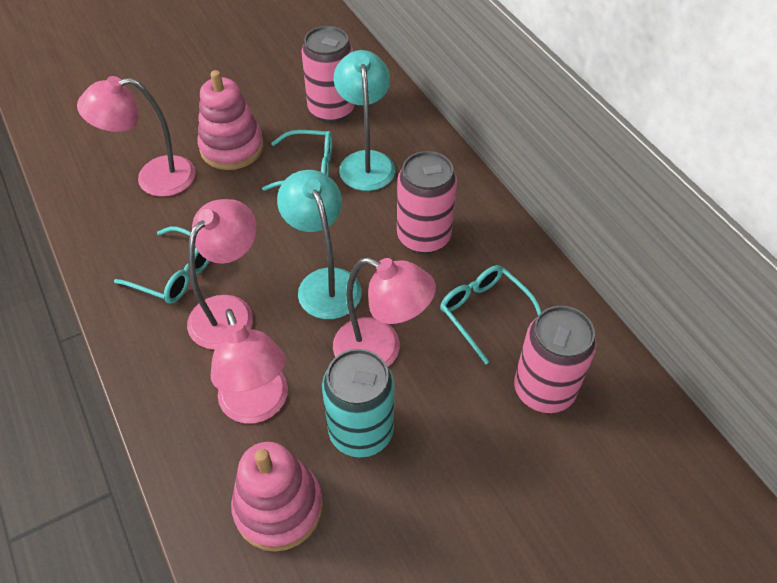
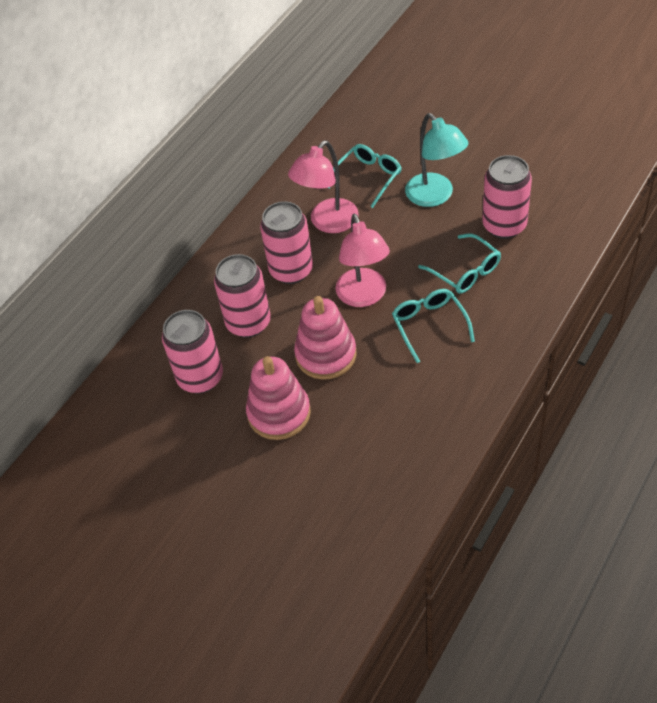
pink can: [301,26,355,123] [397,151,457,254] [514,306,596,413] = 3 -> [162,310,223,394] [214,254,271,338] [260,201,313,284] [482,155,532,239] = 4
pink lamp: [77,76,196,197] [187,199,257,350] [210,309,288,423] [333,257,436,367] = 4 -> [288,140,359,233] [336,214,390,307] = 2
turquoise can: [322,349,394,458] = 1 -> none = 0
turquoise lamp: [277,170,362,319] [334,50,395,191] = 2 -> [405,113,469,207] = 1

